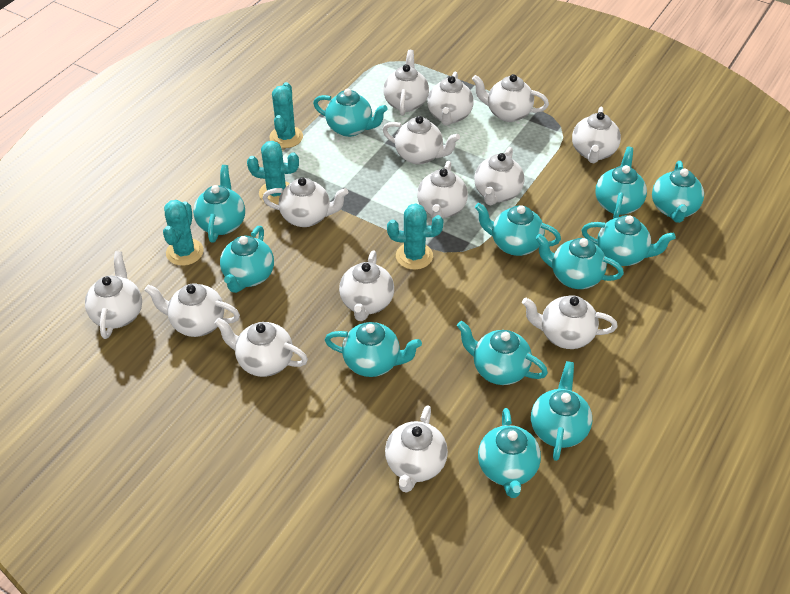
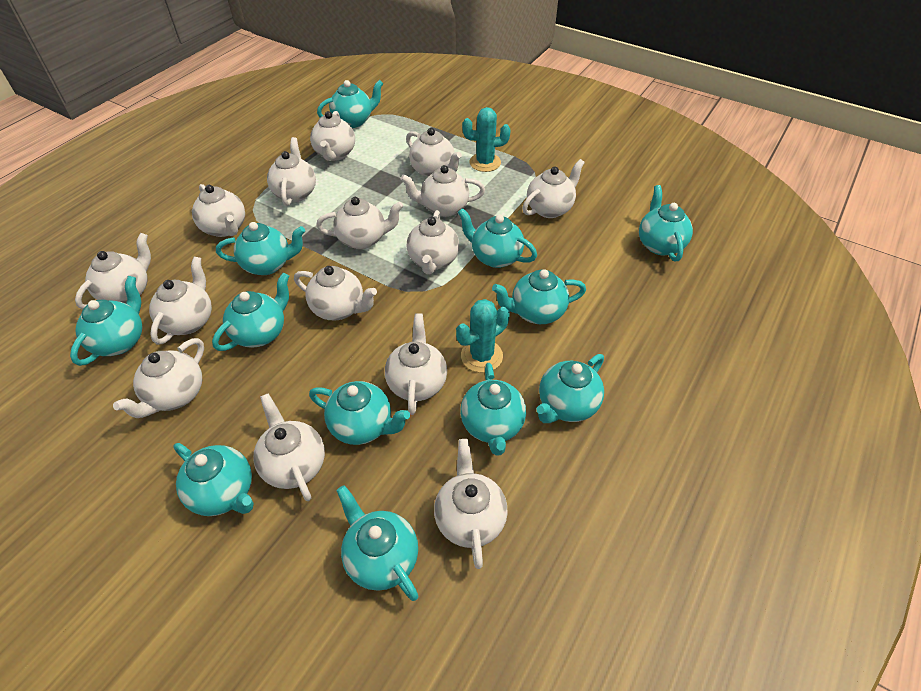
turquoise cactus: [163,200,204,266] [247,141,299,205] [269,82,303,148] [387,204,444,270] = 4 -> [456,299,510,373] [462,107,511,172] = 2
white teapot: [85,251,142,339] [145,283,240,337] [214,318,308,377] [262,177,348,227] [339,251,394,321] [382,116,460,165] [383,50,429,116] [385,405,448,493] [417,161,468,219] [427,72,474,126] [472,74,549,122] [474,147,524,205] [522,295,618,349] [572,107,621,163] = 14 -> [75,233,151,310] [113,338,204,418] [149,257,212,345] [192,184,245,237] [253,393,325,501] [267,137,316,206] [294,266,377,321] [310,111,355,161] [316,197,403,249] [385,313,447,415] [400,165,485,217] [406,128,462,177] [407,210,459,275] [434,439,508,569] [522,159,585,218] = 15

